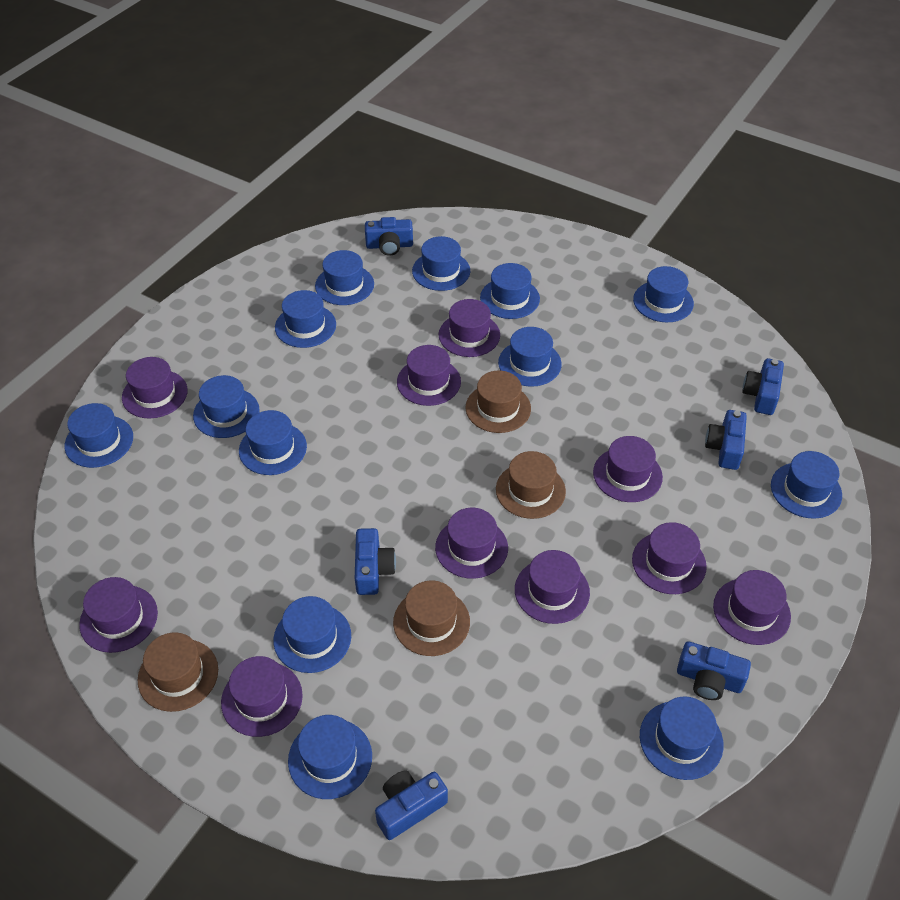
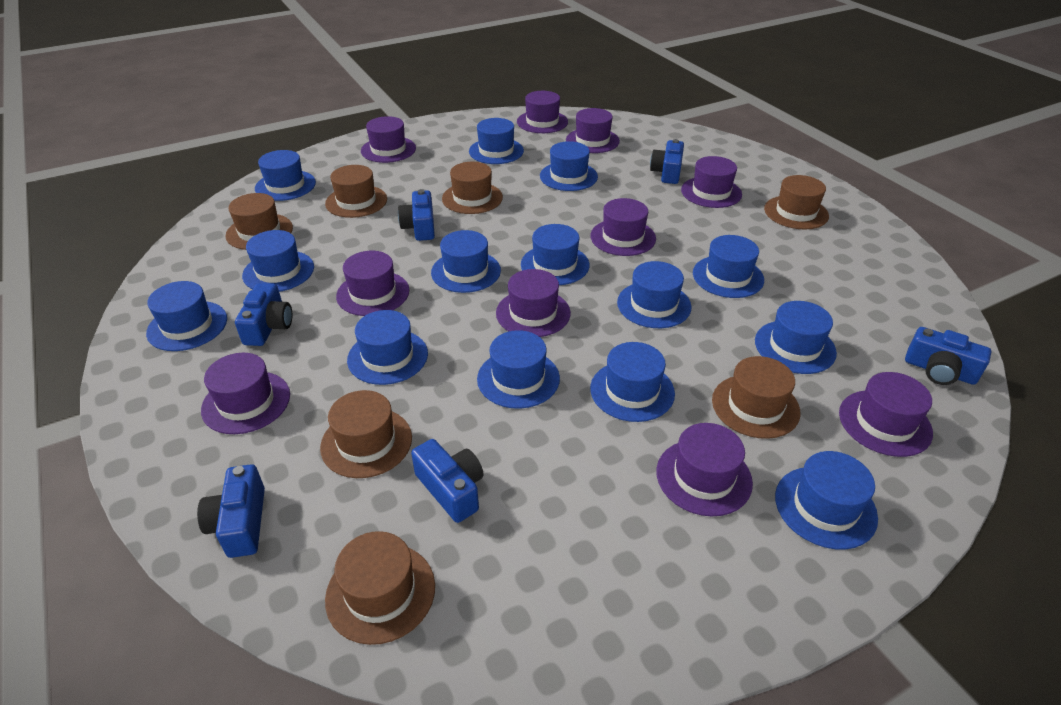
blue hat: [65,403,133,468] [193,375,260,438] [239,410,307,475] [273,596,351,673] [275,290,336,348] [288,715,372,799] [315,250,374,305] [412,236,470,291] [480,263,540,319] [498,327,562,387] [633,266,694,322] [640,696,723,780] [771,451,842,519] = 13 -> [146,281,227,351] [242,230,314,292] [255,150,316,201] [347,310,428,385] [431,230,501,293] [469,118,524,164] [477,330,560,409] [521,224,589,285] [540,141,598,191] [590,342,675,422] [617,261,692,328] [693,235,764,298] [755,301,837,374] [775,451,878,550] = 14
brown hat: [138,632,218,712] [393,580,470,656] [466,371,531,433] [496,451,566,519] = 4 -> [225,193,293,250] [320,390,412,478] [325,165,387,218] [325,531,435,645] [442,162,503,214] [712,356,801,439] [764,175,829,230] = 7

